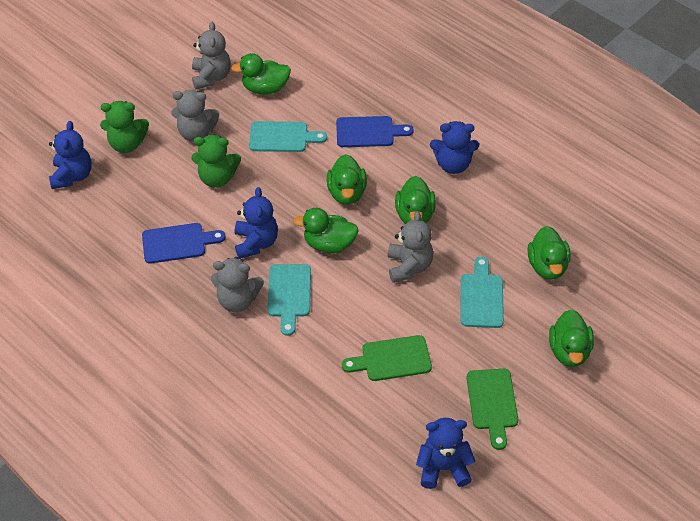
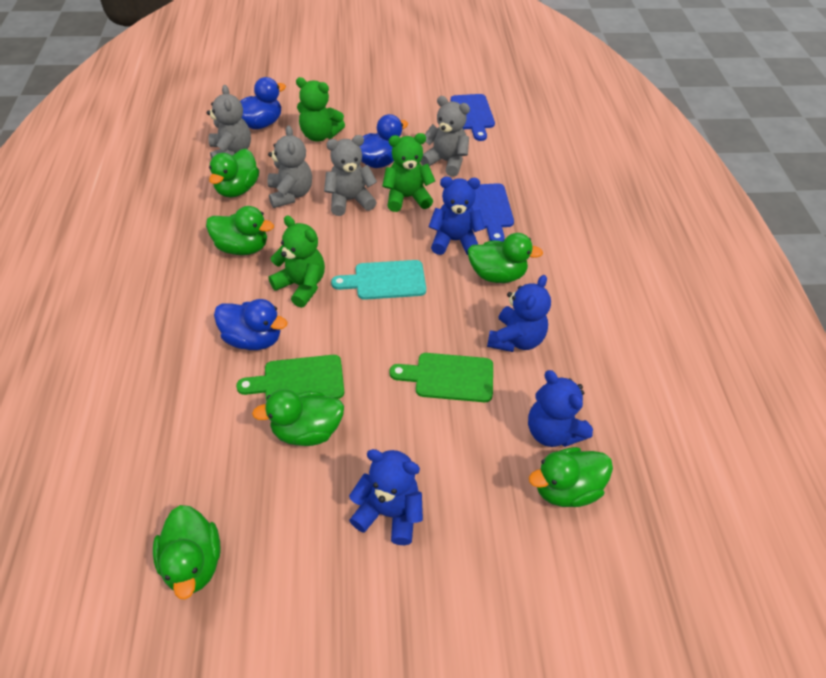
blue duck: none = 0 -> [214,299,288,350] [240,77,286,129] [359,114,408,168] = 3
green teddy bear: [100,101,149,153] [192,135,241,188] = 2 -> [268,216,325,308] [296,77,345,141] [382,133,435,212] = 3
turquoise cutting board: [249,121,327,152] [267,264,311,336] [461,257,504,328] = 3 -> [331,260,426,300] = 1

